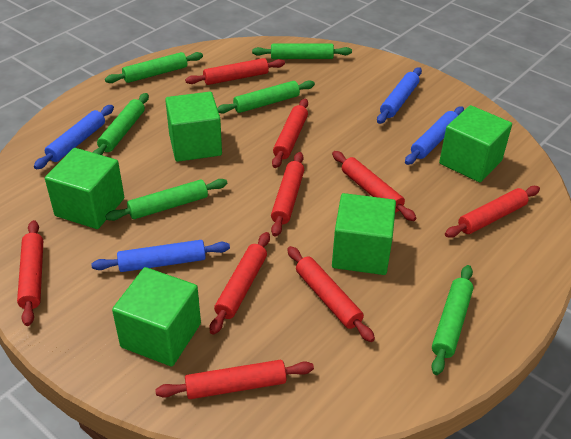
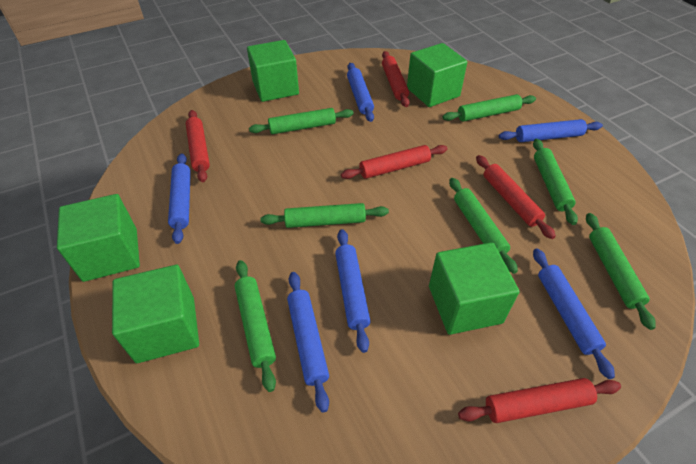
blue rolling pin: [34,105,114,169] [91,240,230,272] [377,67,422,124] [405,106,464,165] = 4 -> [168,153,191,244] [287,272,329,413] [335,229,371,353] [347,63,374,122] [499,119,603,142] [533,249,615,379] = 6
green rolling pin: [93,93,149,155] [105,52,203,83] [105,179,227,221] [217,80,315,114] [252,44,352,59] [431,265,473,375] = 6 -> [235,260,276,392] [249,108,354,134] [260,203,389,228] [442,94,536,122] [449,178,518,274] [533,139,578,225] [586,213,656,330] = 7
red rolling pin: [17,220,43,326] [155,360,314,399] [185,58,285,85] [210,232,270,335] [271,152,304,237] [272,99,308,168] [287,246,375,342] [332,151,416,221] [445,186,540,238] = 9 -> [186,110,210,182] [341,145,448,179] [382,51,410,107] [458,378,621,423] [476,155,556,239] = 5

